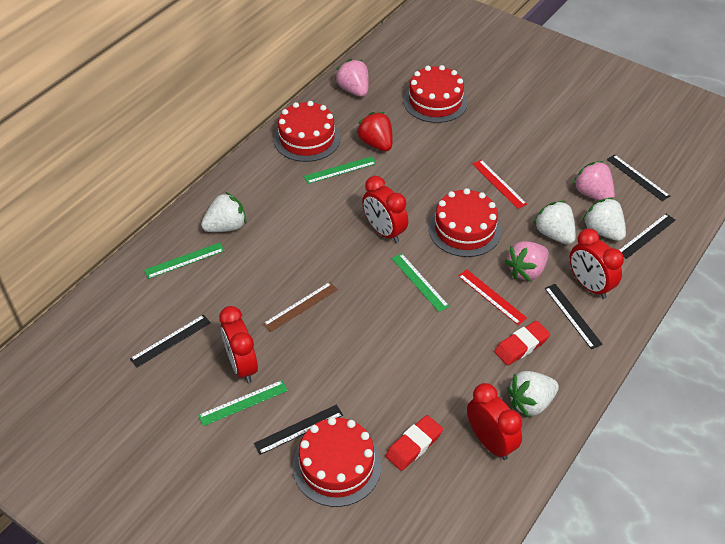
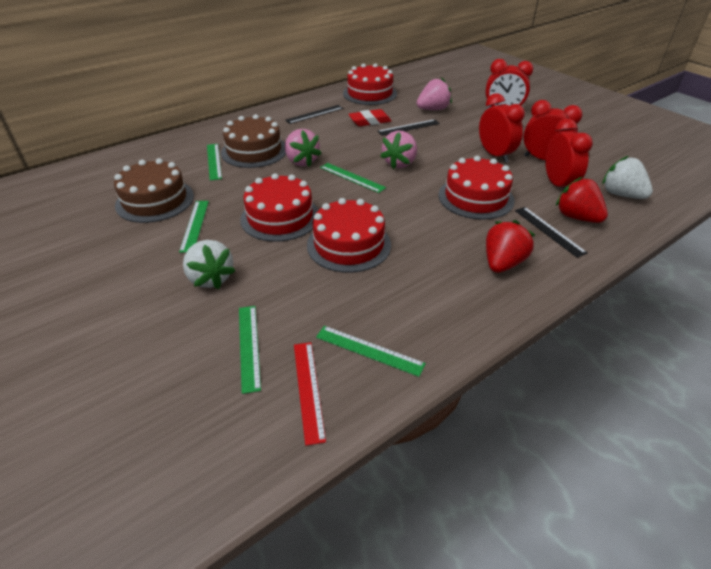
black ruler: [130,315,211,368] [254,404,343,455] [544,284,603,349] [607,154,670,201] [619,214,676,259] = 5 -> [285,105,343,124] [377,119,440,136] [515,207,588,258] = 3
brown cake: none = 0 -> [114,158,194,223] [221,114,286,168] = 2
brown ruler: [263,282,338,332] = 1 -> none = 0
green ruler: [144,242,225,279] [198,380,288,426] [304,156,377,184] [392,253,449,312] = 4 -> [179,201,209,253] [207,144,222,181] [239,306,261,394] [316,326,426,377] [320,163,386,193] = 5
red eraser: [386,415,443,471] [494,321,550,366] = 2 -> [348,109,391,126] = 1
red ruler: [458,270,527,325] [472,160,527,209] = 2 -> [294,342,326,446] = 1
red strawberry: [356,112,393,151] = 1 -> [486,220,535,273] [556,177,608,223] = 2
white strawberry: [201,192,246,232] [507,371,559,418] [533,201,576,245] [583,197,626,241] = 4 -> [183,240,236,289] [602,156,653,199] = 2

